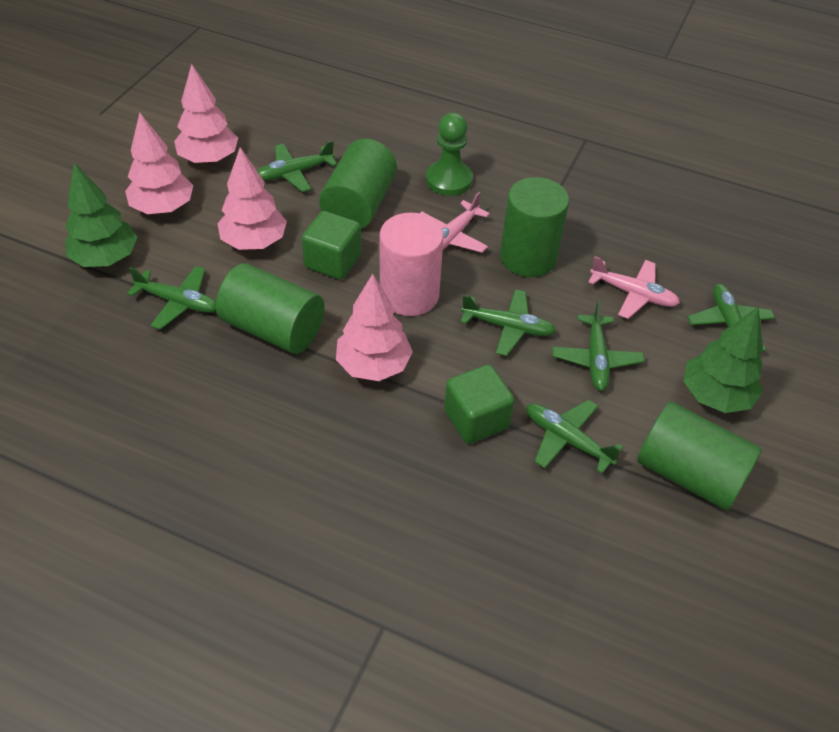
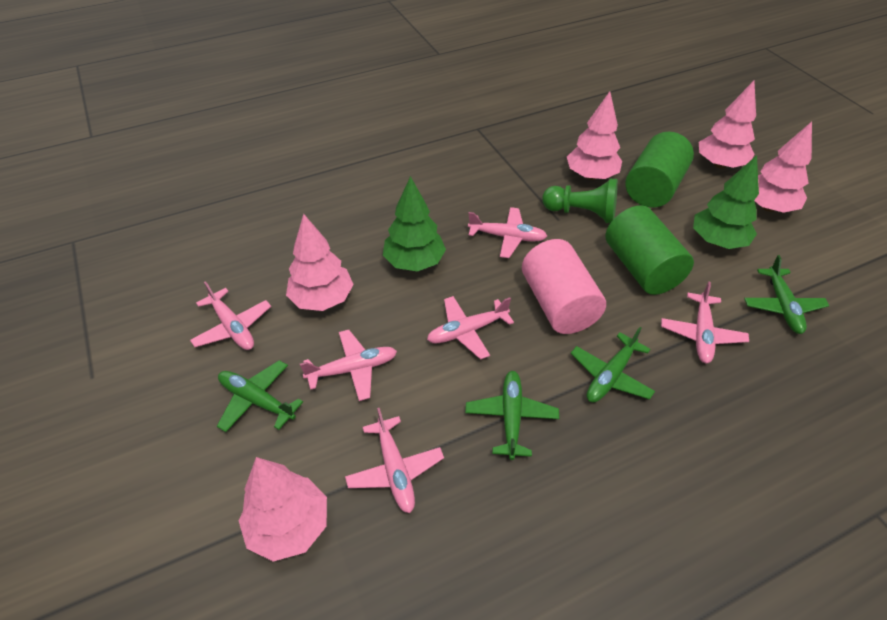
green cube: [302,211,361,280] [444,364,515,444] = 2 -> none = 0
green cylinder: [216,263,325,354] [319,139,397,229] [500,177,569,277] [637,402,762,511] = 4 -> [605,205,694,295] [625,132,694,208] = 2
green plane: [127,266,216,330] [257,141,337,192] [461,289,556,356] [526,399,623,474] [552,301,645,391] [687,284,775,352] = 6 -> [217,360,303,432] [465,371,559,460] [571,327,655,402] [744,255,829,334] = 4
pink plane: [420,192,490,253] [588,256,680,319] = 2 -> [190,281,271,350] [300,330,397,401] [345,408,444,513] [427,296,514,360] [468,207,547,258] [661,281,749,363] = 6
pink tree: [125,113,193,214] [174,64,238,164] [217,147,287,250] [336,274,413,381] = 4 -> [239,457,327,562] [286,214,354,311] [567,91,622,180] [699,81,756,169] [754,122,812,213] = 5

